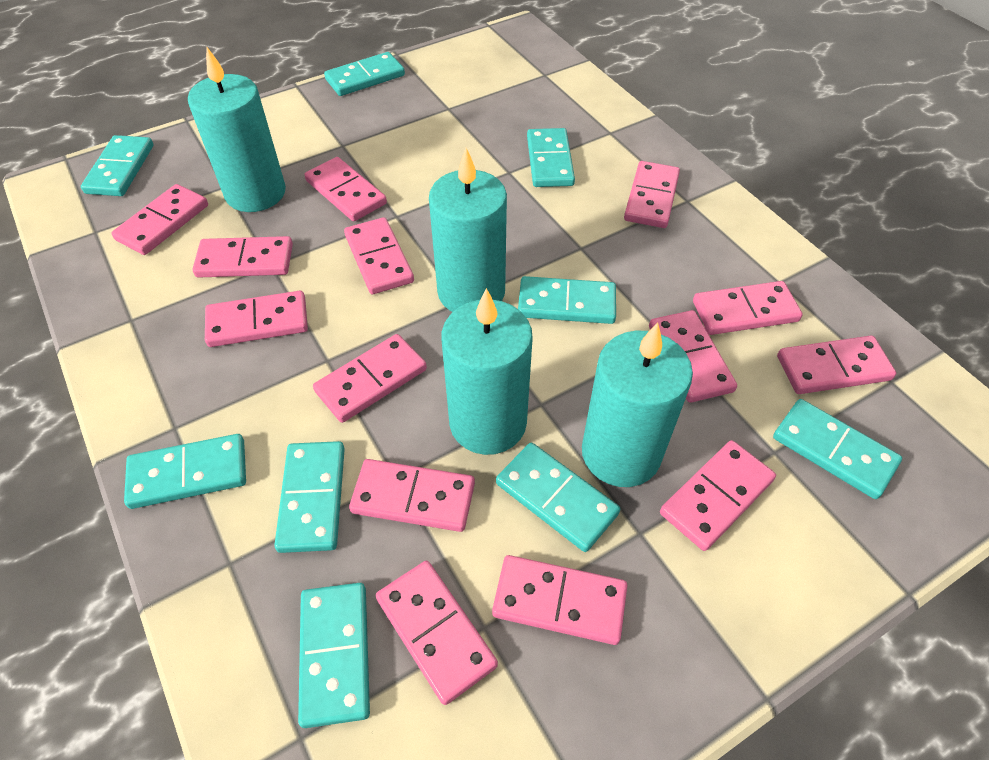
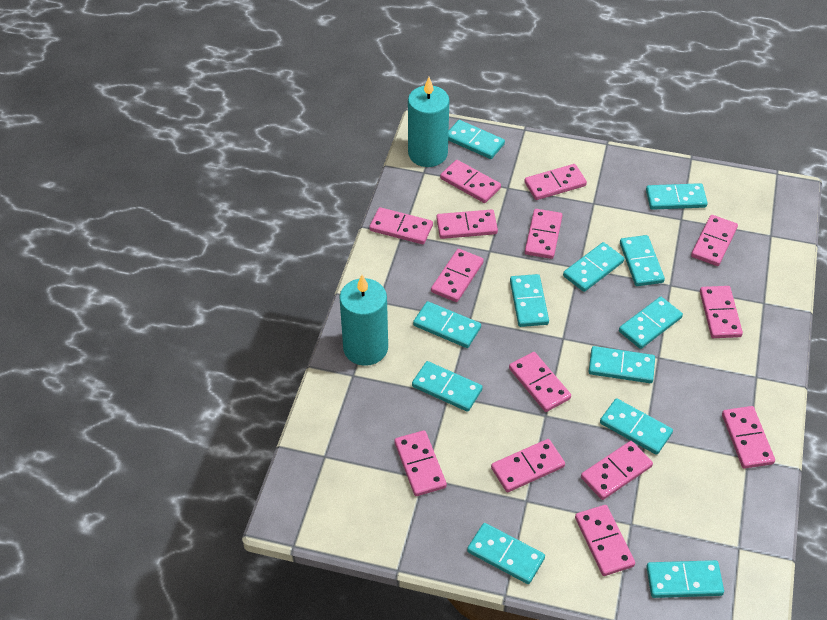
turquoise candle: [188,47,286,212] [429,148,507,312] [442,288,533,455] [582,322,693,487] = 4 -> [339,275,388,366] [408,77,449,167] = 2
turquoise domino: [81,135,154,196] [124,434,246,509] [274,441,345,553] [298,583,370,728] [324,52,405,96] [496,443,620,552] [518,276,616,324] [527,128,575,187] [773,399,902,499] = 9 -> [412,361,483,412] [413,301,481,348] [448,120,505,159] [467,523,545,584] [510,274,549,327] [563,242,624,292] [589,346,655,383] [600,398,673,455] [619,297,683,349] [620,235,665,286] [646,183,708,210] [646,560,724,598] = 12

